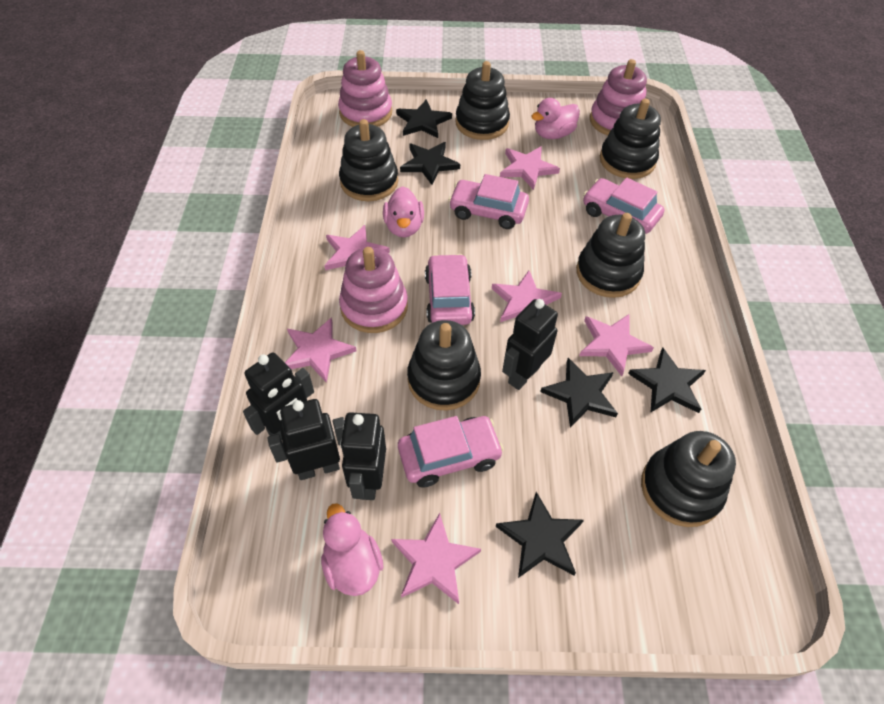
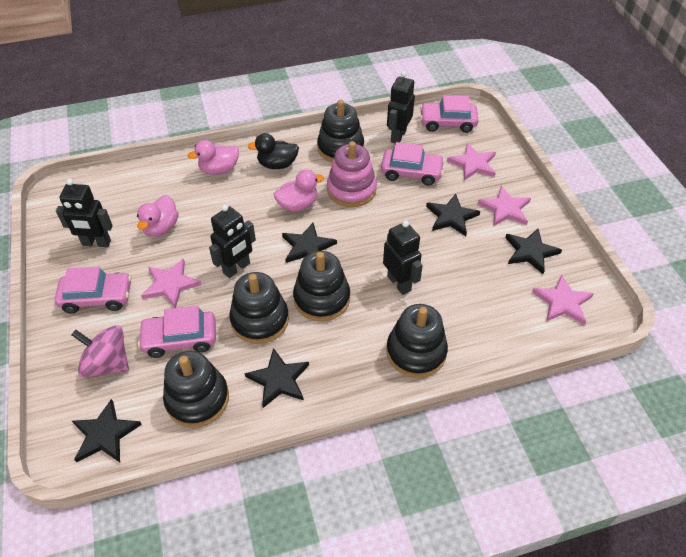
black duck: none = 0 -> [247,133,299,169] = 1
black stacking toy: [339,119,398,201] [407,320,481,411] [455,61,510,140] [576,213,645,298] [600,99,661,179] [641,431,736,527] = 6 -> [163,351,229,428] [229,272,289,344] [293,251,350,322] [317,100,364,163] [386,304,448,378] = 5
pink spinning top: none = 0 -> [72,325,129,378] = 1
pink stacking toy: [338,50,392,127] [339,247,408,333] [590,59,647,136] = 3 -> [327,141,377,207] = 1
pink star: [285,317,357,383] [324,225,390,270] [391,513,481,604] [492,271,562,322] [500,146,560,190] [579,314,654,376] = 6 -> [141,258,202,308] [447,143,496,180] [478,186,531,226] [532,274,594,325] = 4

